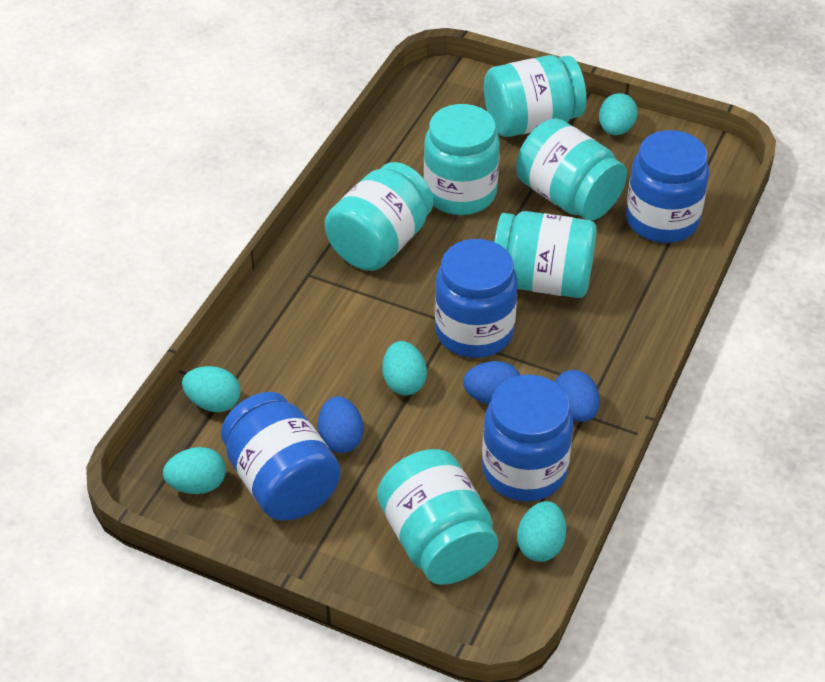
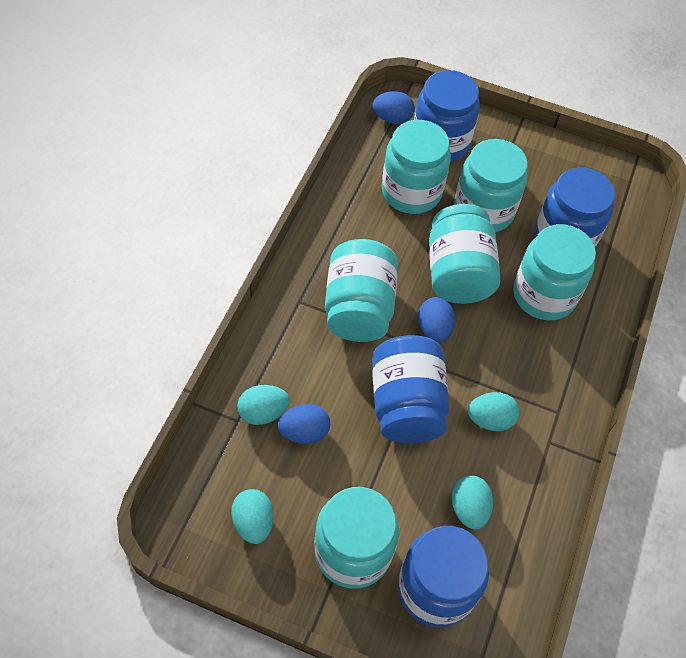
turquoise egg: [163,447,226,494] [182,366,241,412] [383,341,427,395] [517,501,566,562] [599,93,638,135] = 5 -> [231,489,274,544] [237,385,289,425] [451,476,493,530] [468,392,520,431] = 4

